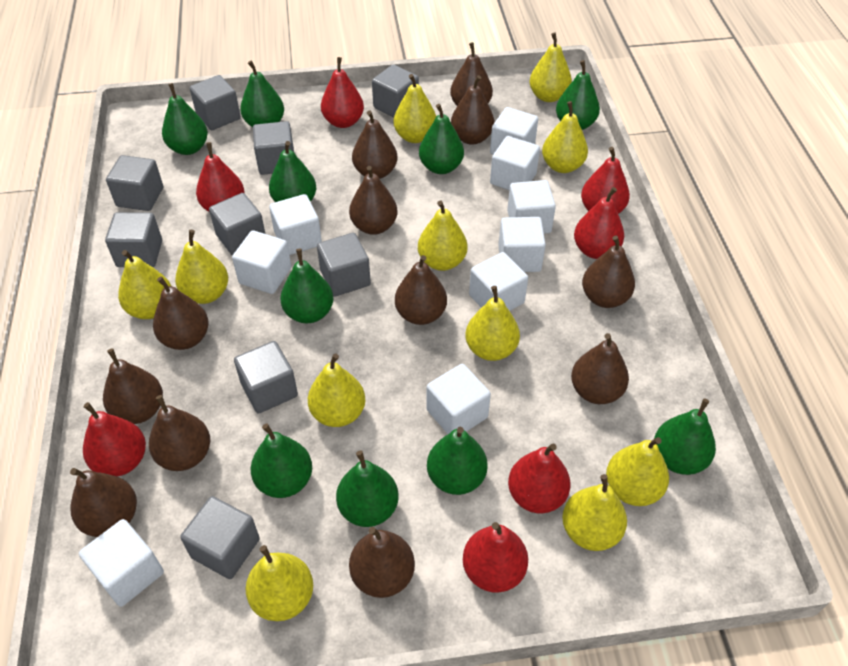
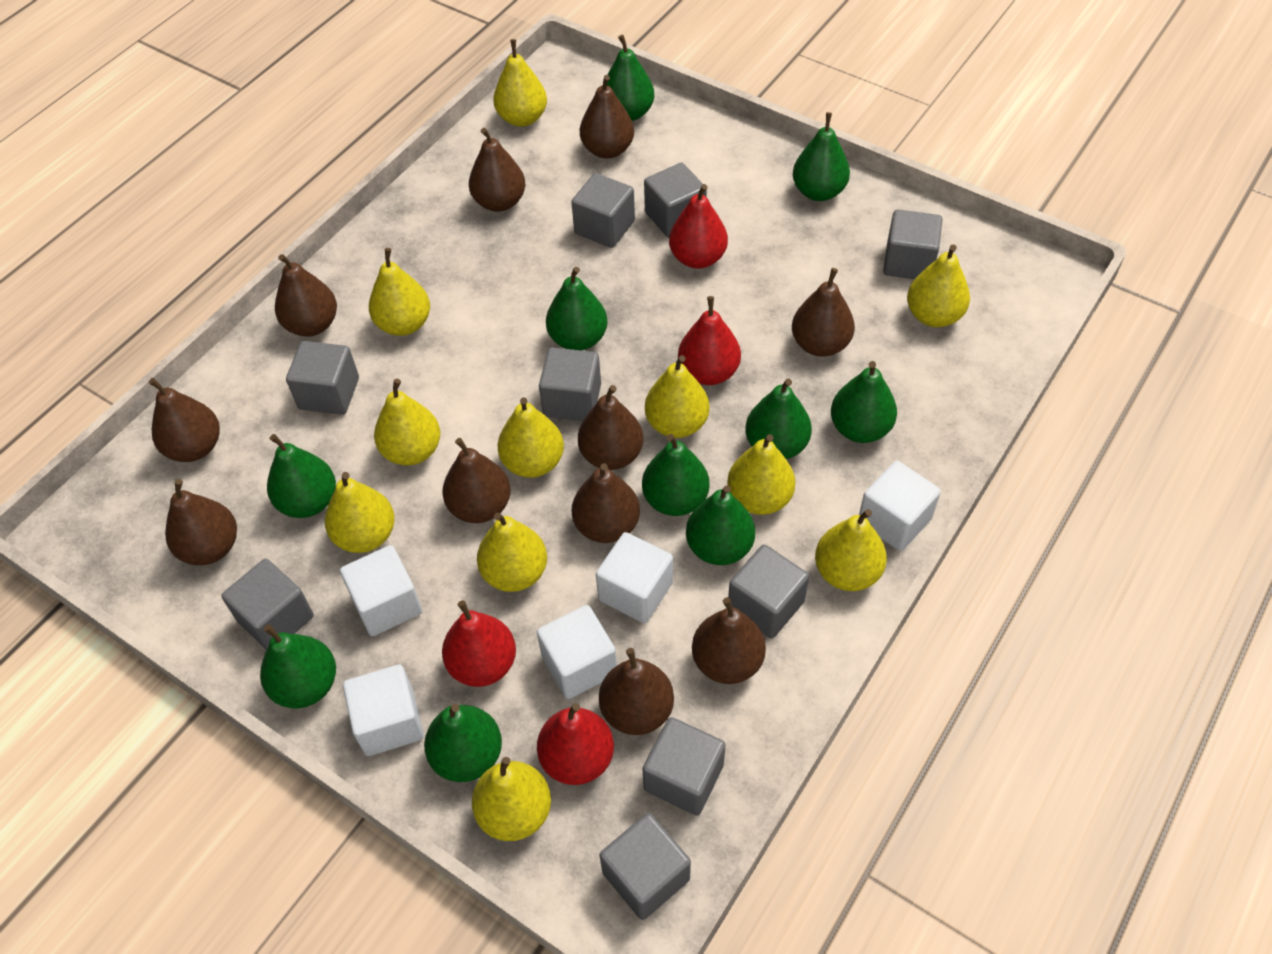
brown pear: [70,468,137,537] [103,348,163,424] [149,395,210,471] [153,277,209,350] [349,166,398,235] [349,527,415,598] [352,110,398,179] [395,255,447,325] [450,42,493,106] [451,75,494,145] [571,333,629,404] [582,236,635,308] = 12 -> [149,378,220,462] [165,479,237,565] [275,254,337,336] [442,438,511,523] [469,128,526,212] [572,463,640,543] [578,385,644,470] [580,75,634,159] [599,648,674,735] [692,597,766,684] [792,268,855,357] = 11
red pear: [83,402,146,476] [196,142,245,212] [321,57,364,128] [463,522,528,593] [508,443,570,513] [574,187,624,259] [581,147,630,214] = 7 -> [442,600,516,687] [537,703,614,785] [669,184,728,269] [678,296,741,385] = 4
white cube: [79,519,164,607] [232,230,291,294] [269,194,322,255] [426,364,491,434] [469,252,528,311] [490,107,538,154] [490,136,540,190] [498,217,546,272] [507,180,556,234] = 9 -> [340,545,422,636] [343,664,424,756] [537,605,617,699] [596,532,673,623] [859,461,941,551] = 5

